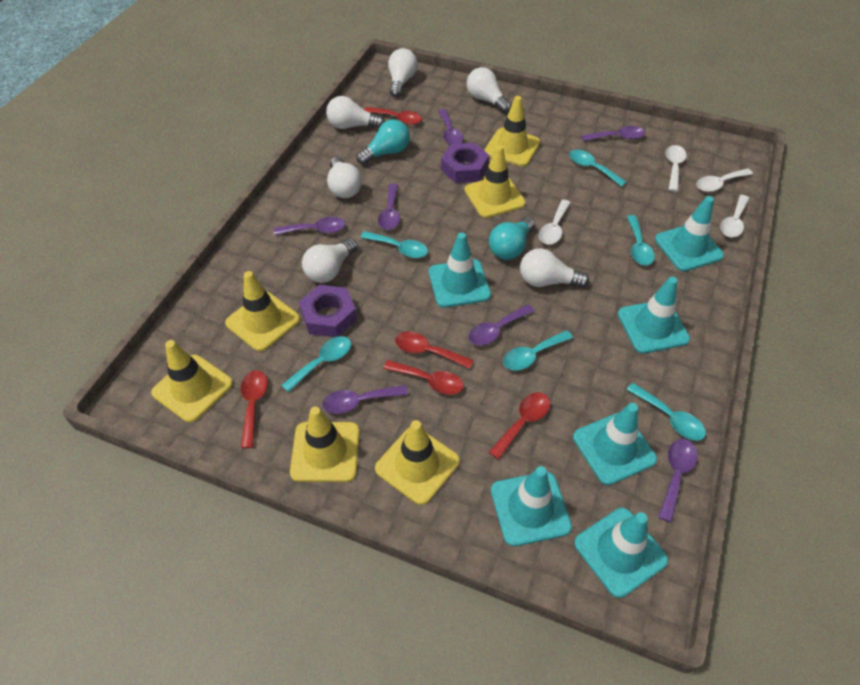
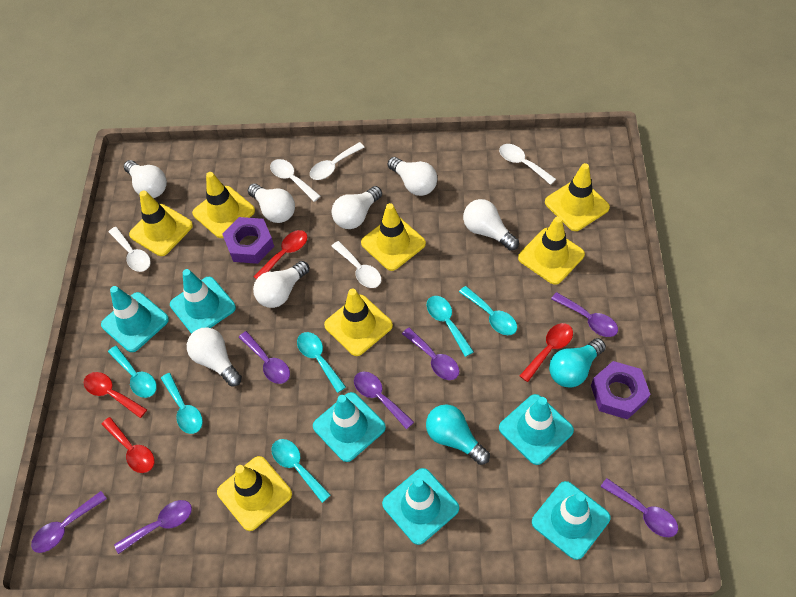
red spoon: [241,370,268,448] [364,107,422,125] [383,360,464,395] [395,331,474,369] [489,392,550,460] = 5 -> [84,372,147,418] [102,417,154,473] [254,230,307,279] [520,323,573,382] = 4
white light bulb: [302,238,358,283] [326,96,385,129] [327,157,362,198] [388,48,418,97] [467,67,512,113] [520,248,589,288] = 6 -> [124,160,167,198] [187,327,242,387] [248,184,295,223] [253,261,309,308] [332,186,382,229] [388,157,437,196] [463,199,519,251] = 7
white spoon: [539,200,571,245] [666,145,687,192] [696,169,753,192] [720,195,749,237] = 4 -> [109,227,151,272] [270,159,321,202] [310,142,365,180] [331,241,381,288] [499,144,556,185] = 5
yellow traffic cone: [151,340,233,422] [225,271,300,351] [290,406,359,482] [375,420,460,505] [464,145,525,218] [484,96,540,166] = 6 -> [129,191,193,256] [192,172,255,238] [217,456,292,531] [324,289,393,356] [361,203,426,271] [518,216,585,285] [545,163,610,231] = 7

